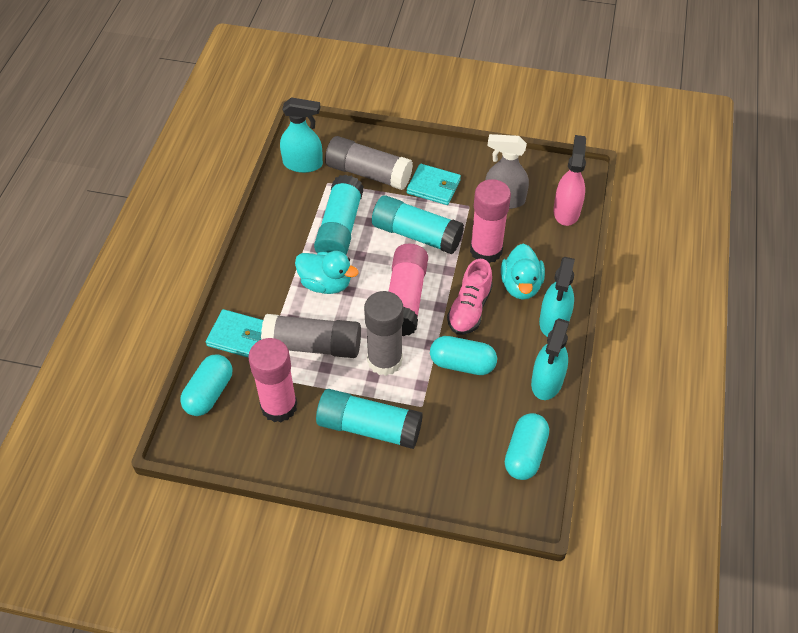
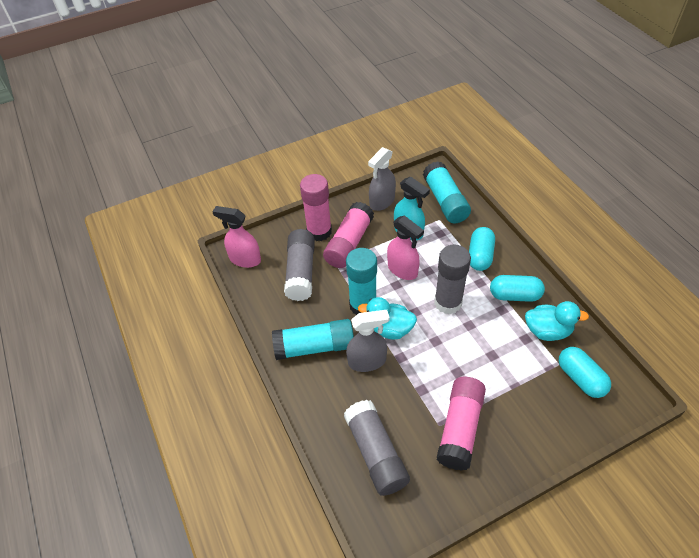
grey spray bottle: [485,134,529,209] = 1 -> [346,310,389,372] [368,147,396,211] = 2
pink shoe: [447,259,493,335] = 1 -> none = 0
pink spray bottle: [553,135,586,226] = 1 -> [212,206,261,268] [387,215,424,280] = 2
turquoise spray bottle: [280,97,323,173] [531,318,570,400] [539,257,575,337] = 3 -> [394,177,430,240] = 1
turquoise wallet: [206,309,263,358] [407,164,461,205] = 2 -> none = 0

